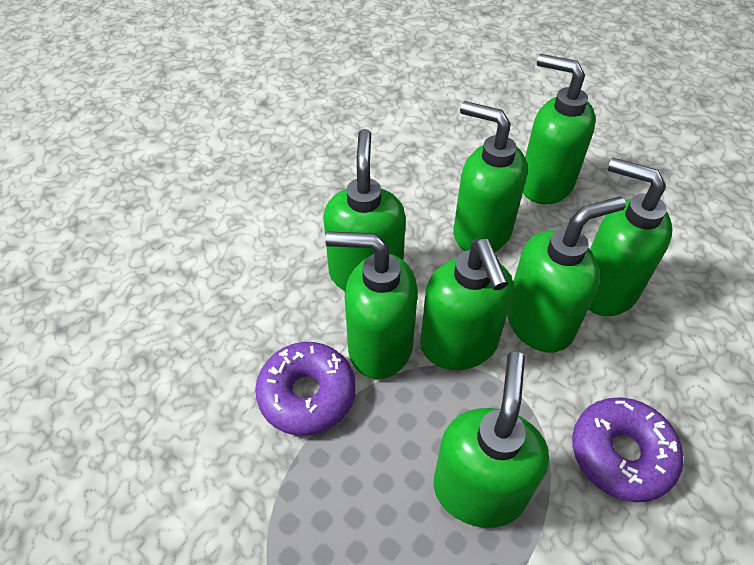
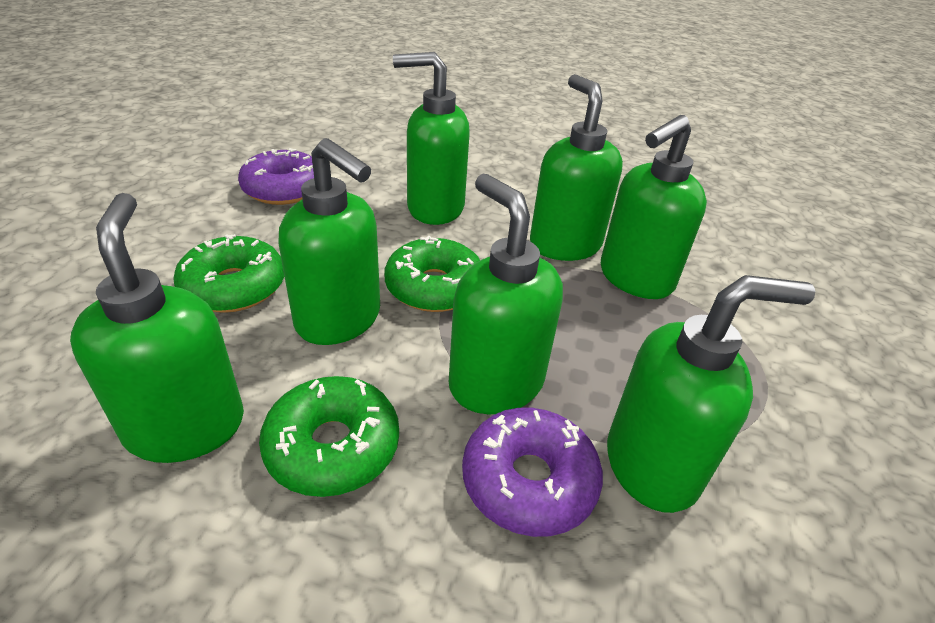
green donut: none = 0 -> [173,234,284,313] [259,376,399,497] [385,235,480,312] = 3
green soap dispenser: [323,129,406,291] [325,231,418,379] [420,238,513,370] [434,352,549,528] [453,101,527,252] [507,196,626,353] [523,54,596,205] [588,158,672,316] = 8 -> [70,193,244,463] [279,138,380,345] [393,52,470,225] [449,174,563,414] [530,74,623,261] [601,115,707,299] [607,275,815,513] = 7

